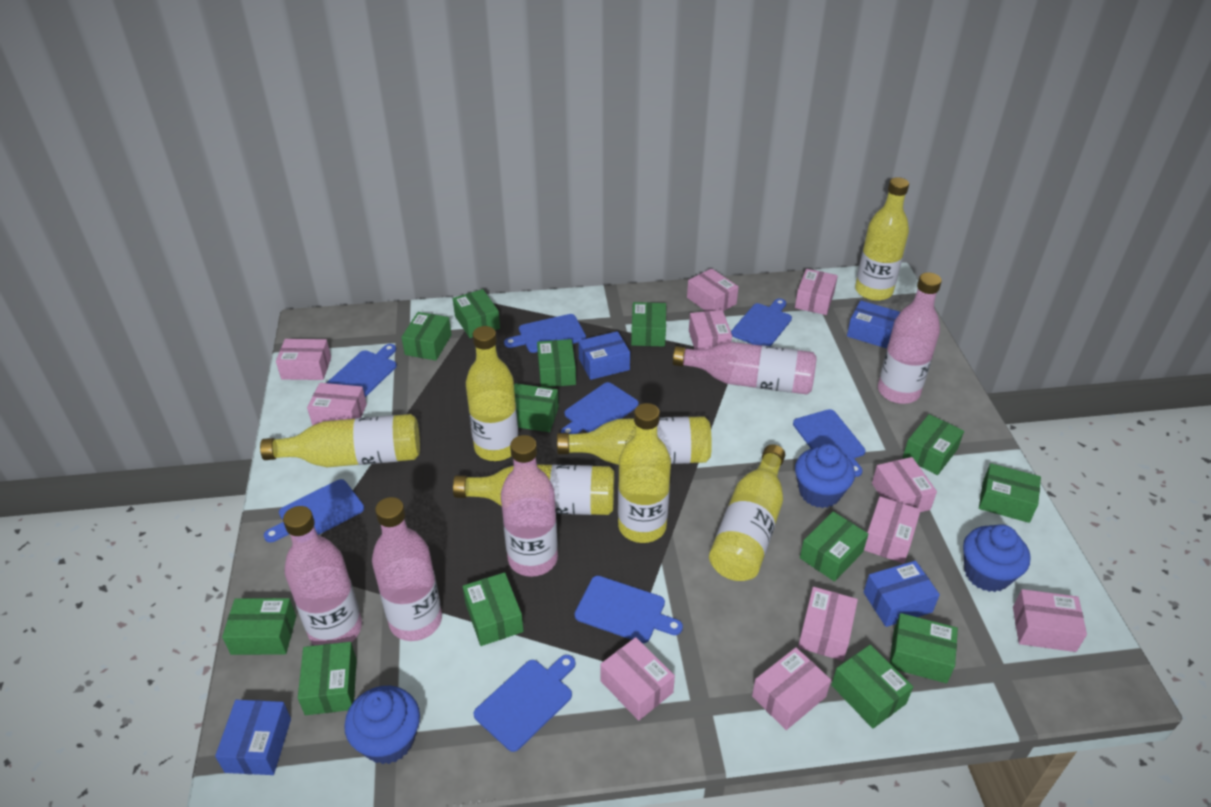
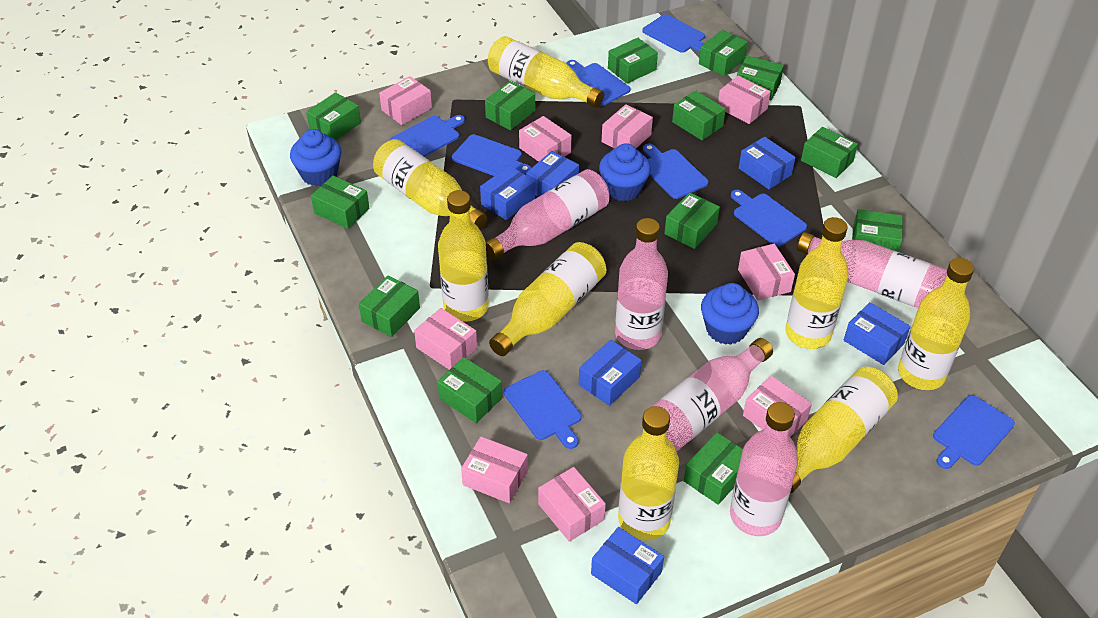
blue box: [215,700,291,775] [578,331,630,380] [847,300,900,348] [864,561,940,627] = 4 -> [480,165,535,220] [526,151,579,197] [579,340,642,406] [591,527,664,604] [739,137,795,189] [844,302,911,365] = 6
pink box: [276,339,331,380] [307,383,367,426] [600,637,675,721] [687,268,739,311] [689,310,732,350] [752,647,831,730] [795,269,838,315] [798,587,858,661] [864,496,921,564] [872,457,937,512] [1013,589,1087,652] = 11 -> [379,76,432,125] [414,308,477,370] [461,436,528,503] [519,116,571,162] [538,467,606,542] [602,104,653,149] [718,75,771,124] [738,244,795,301] [743,376,812,437] = 9
yellow bottle: [260,414,420,467] [453,464,614,515] [466,326,519,461] [557,416,712,465] [618,403,671,543] [709,444,785,581] [855,177,909,301] = 7 -> [373,139,487,230] [438,190,489,322] [488,36,604,108] [489,242,606,356] [618,406,679,541] [786,217,849,349] [790,367,898,493] [898,258,974,390] = 8

